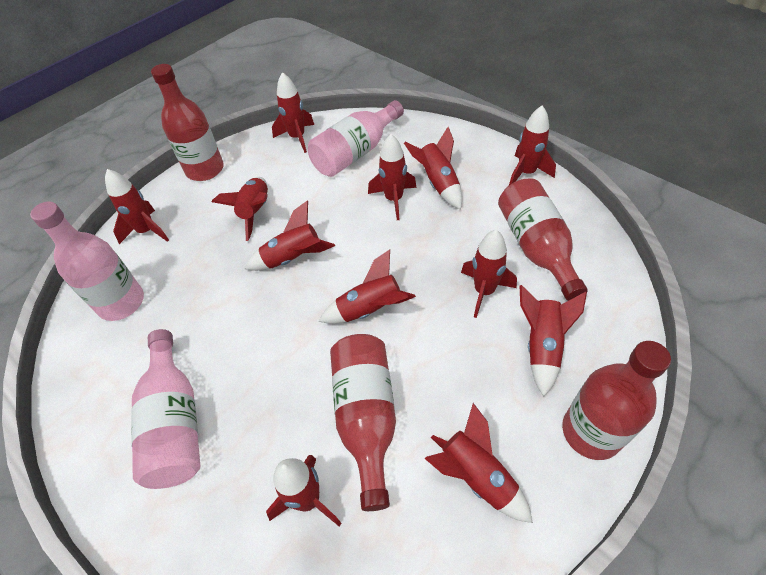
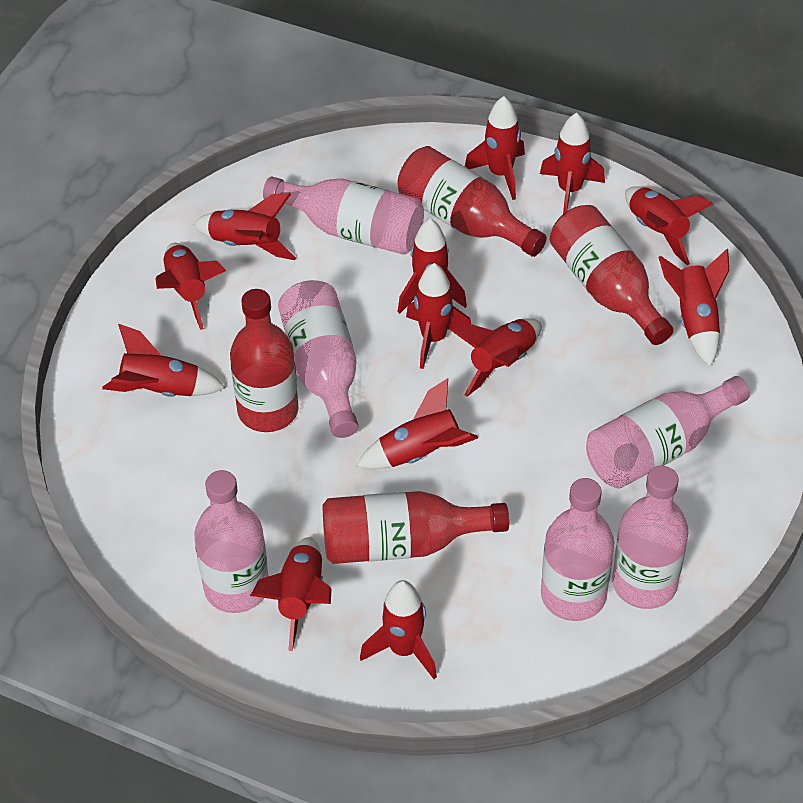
pink bottle: [30,202,144,321] [131,329,200,489] [308,100,404,177] = 3 -> [194,470,268,613] [263,177,424,255] [278,280,358,438] [541,478,614,621] [586,376,750,488] [612,466,689,609] = 6
red rocket: [105,169,169,244] [212,177,268,241] [245,200,335,271] [266,455,342,526] [272,72,314,153] [319,249,416,324] [368,134,417,220] [404,127,462,210] [424,403,533,523] [461,230,517,318] [509,105,556,185] [519,285,587,397] = 12 -> [102,324,226,397] [155,243,226,330] [193,193,296,260] [250,537,332,651] [357,378,478,469] [360,580,437,679] [398,219,467,314] [406,263,471,369] [451,318,542,396] [465,96,525,200] [540,113,605,214] [625,186,713,265] [658,249,729,367] = 13

